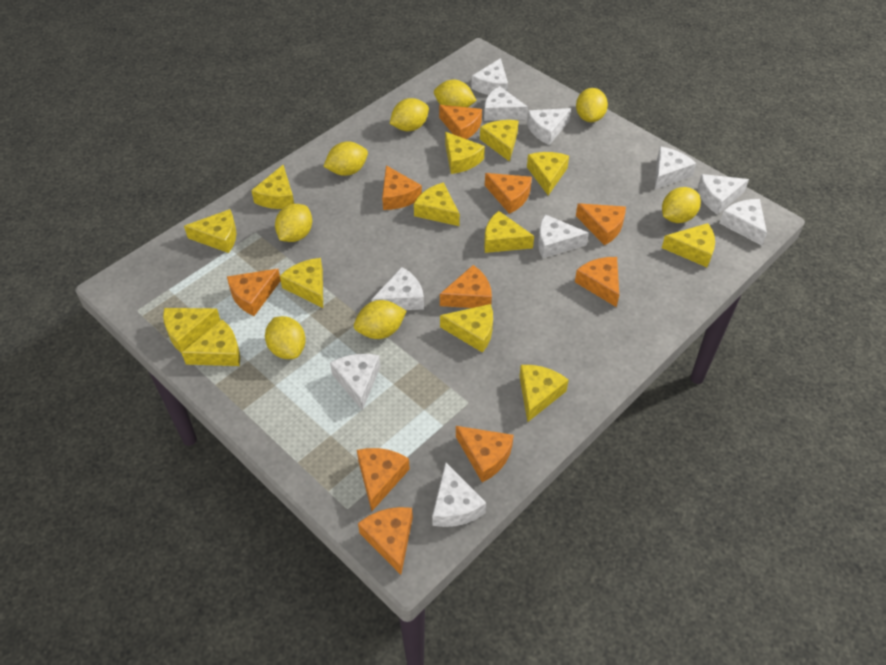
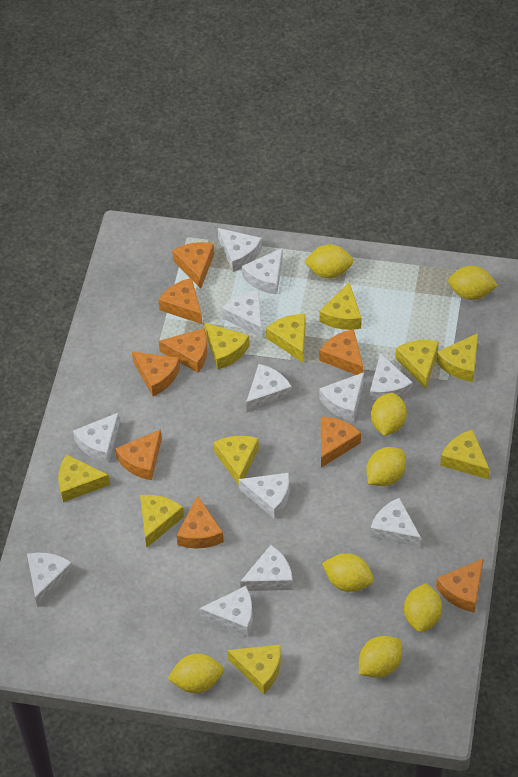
orange cheese: [227,269,281,316] [357,448,410,511] [358,507,413,575] [382,165,422,210] [439,105,482,139] [440,265,492,308] [456,426,514,482] [485,173,532,214] [575,257,619,307] [576,203,626,245] = 10 -> [115,429,162,480] [132,351,180,396] [158,278,202,324] [159,328,207,373] [172,242,214,289] [176,495,224,548] [320,329,364,375] [321,416,361,468] [436,559,483,613] = 9
white cheese: [330,354,380,410] [371,267,424,310] [432,463,486,527] [471,58,508,95] [484,86,528,121] [527,108,571,145] [538,214,589,258] [655,147,697,189] [698,174,749,215] [719,199,767,246] = 10 -> [27,553,73,607] [73,412,120,463] [199,586,253,637] [218,228,262,272] [222,290,262,338] [239,473,290,519] [240,545,293,591] [242,248,283,294] [246,364,292,412] [319,372,364,421] [370,353,413,402] [370,498,421,547] = 12
yellow cheese: [163,308,221,353] [182,320,240,366] [184,209,236,253] [251,165,294,209] [280,258,323,308] [414,182,460,226] [440,304,493,353] [445,132,485,174] [480,120,519,162] [484,211,534,253] [519,365,569,423] [527,152,569,195] [662,223,715,267] = 13 -> [58,454,110,502] [140,495,184,547] [204,323,250,369] [214,436,259,485] [227,645,281,694] [266,314,306,362] [319,282,362,330] [396,340,439,389] [436,333,478,382] [440,429,490,479] = 10

